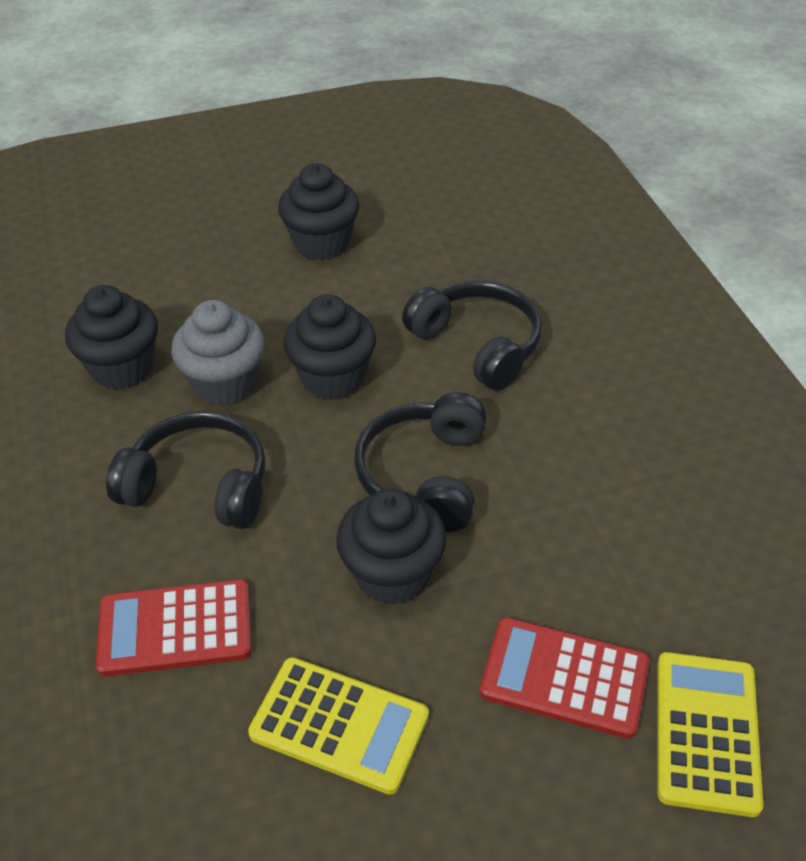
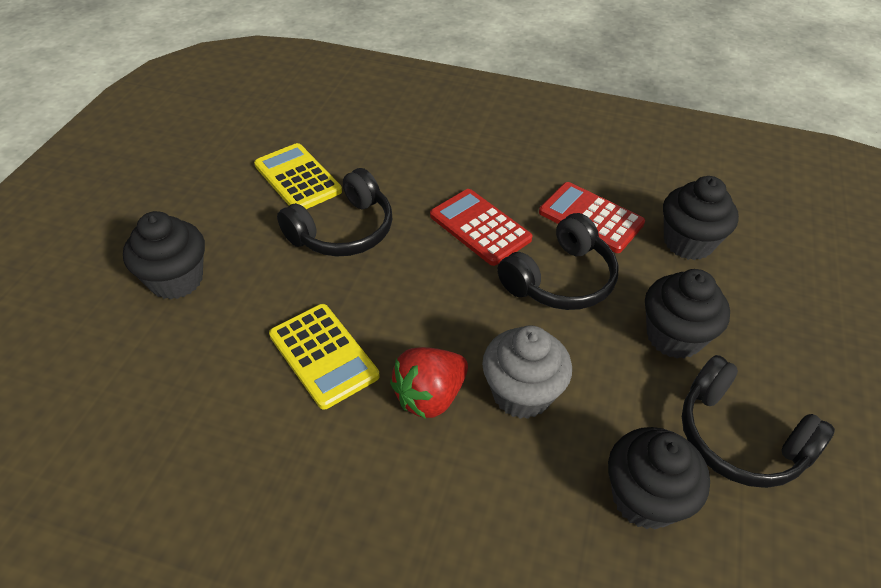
red strawberry: none = 0 -> [390,347,468,419] = 1

